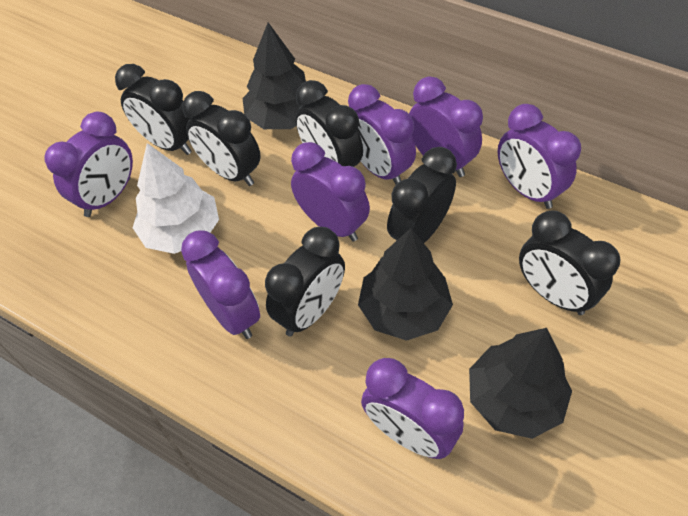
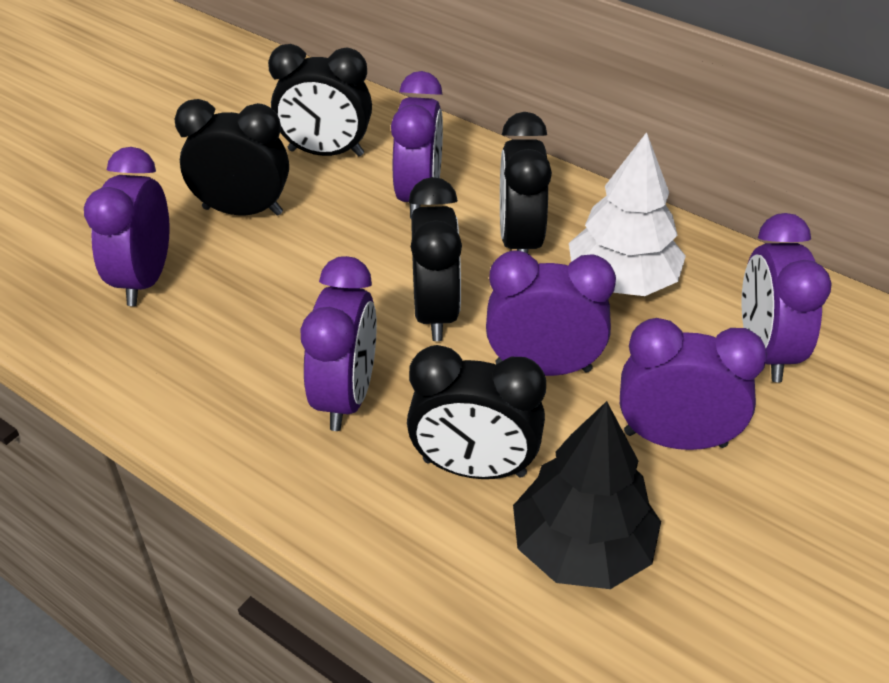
black clock: [115,64,192,155] [183,91,261,186] [265,227,345,337] [295,80,363,167] [387,147,457,243] [519,211,620,315] = 6 -> [175,99,289,216] [268,44,372,156] [407,345,546,479] [409,177,462,341] [500,112,552,253] = 5
black tree: [243,22,306,129] [358,228,453,341] [469,328,572,439] = 3 -> [513,401,661,589] = 1
purple clock: [45,112,133,217] [181,231,260,339] [291,142,370,241] [348,84,416,185] [361,358,464,459] [409,77,483,177] [498,104,581,209] = 7 -> [84,147,170,306] [300,256,377,431] [391,71,443,219] [486,250,616,376] [620,318,767,450] [741,213,832,382] = 6

